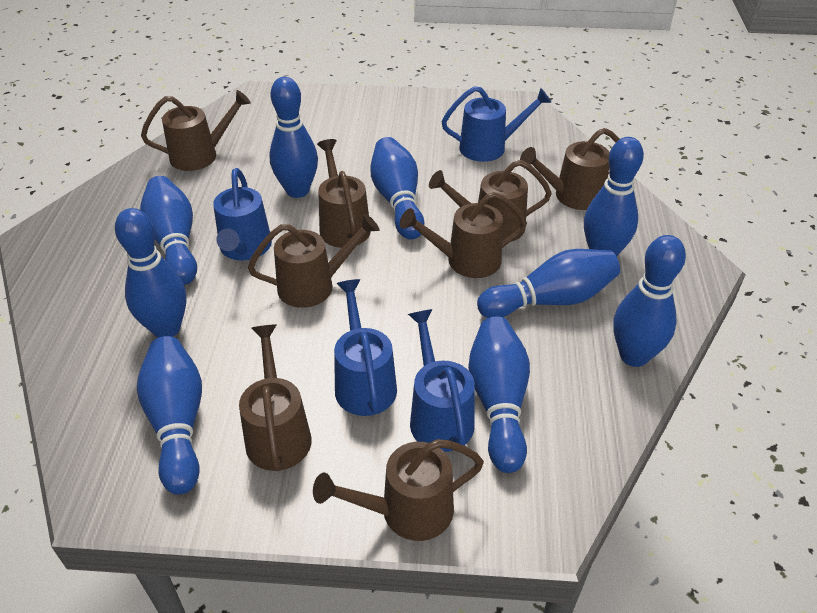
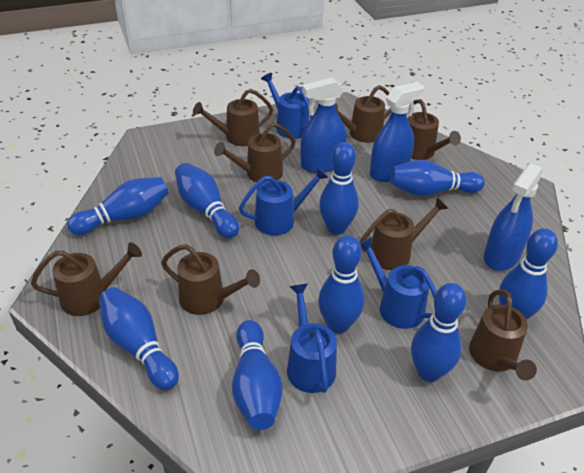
blue spray bottle: none = 0 -> [301,77,347,173] [370,82,424,182] [484,163,543,271] = 3

